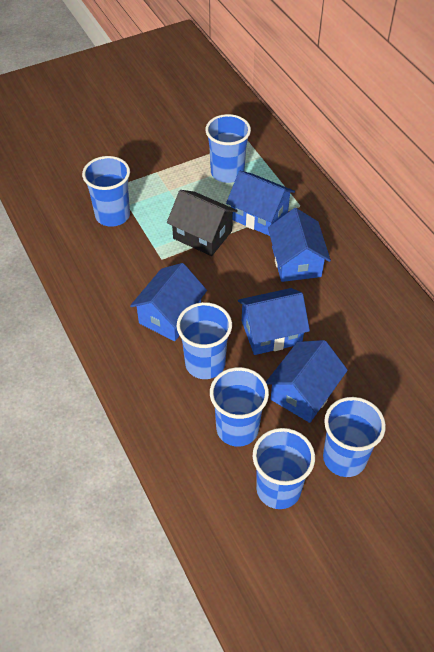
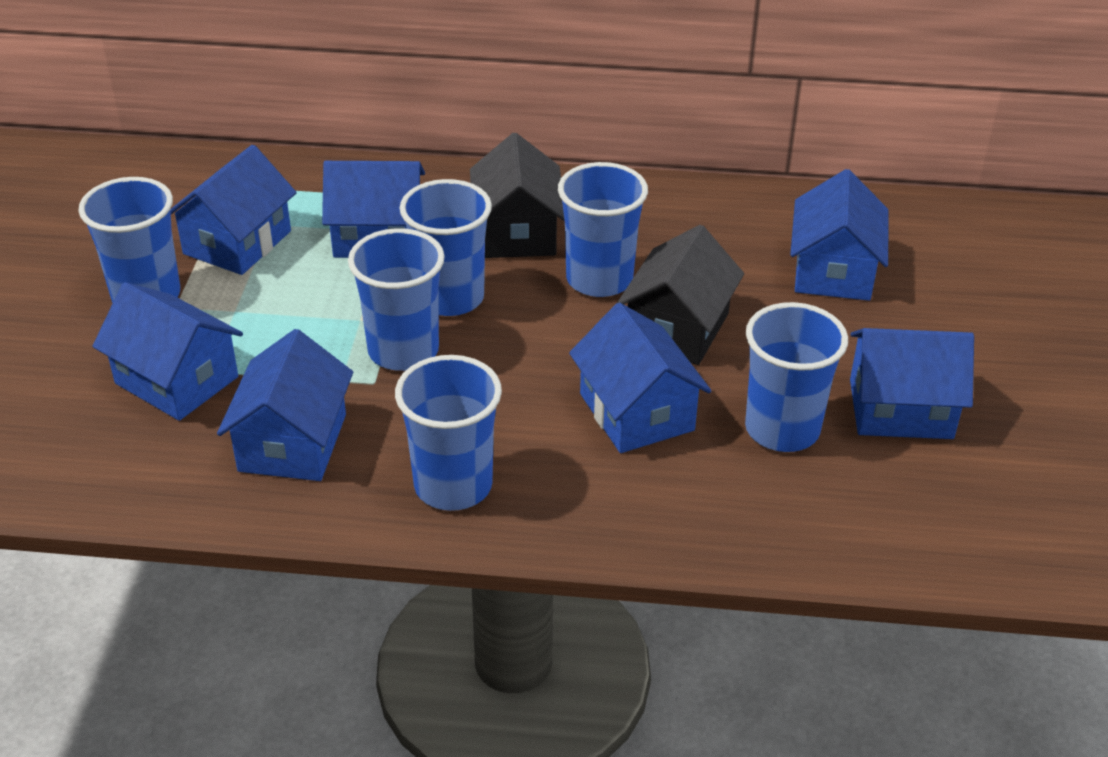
black house: [167,190,238,256] = 1 -> [470,133,565,258] [617,225,744,365] = 2
blue house: [130,263,207,341] [226,171,295,236] [238,288,310,355] [266,340,348,423] [268,208,331,282] = 5 -> [92,282,243,421] [170,145,297,275] [217,329,353,481] [322,161,425,258] [569,303,711,453] [790,169,888,301] [850,328,974,439] = 7

